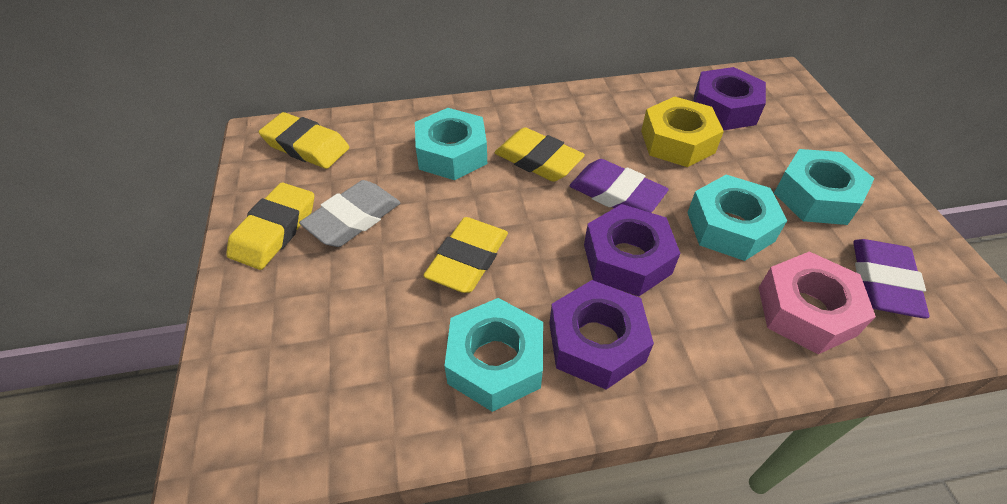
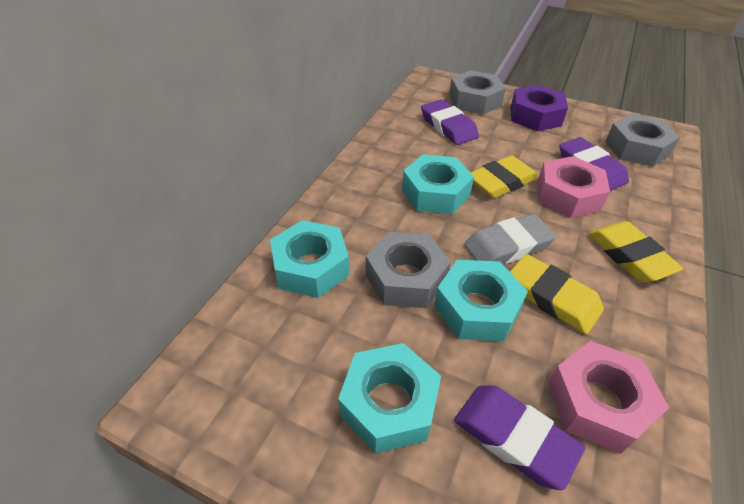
grey nut: none = 0 -> [366,232,451,308] [449,70,506,115] [605,114,680,167] = 3
pink nut: [758,251,876,354] = 1 -> [537,156,610,218] [548,341,669,454] = 2
purple eraser: [570,159,669,213] [853,239,930,318] = 2 -> [421,99,479,145] [454,385,585,490] [560,137,629,191] = 3
purple nut: [549,280,654,390] [584,204,680,296] [693,67,766,130] = 3 -> [510,85,568,132] = 1
yellow eraser: [226,183,314,270] [259,112,349,169] [423,217,508,293] [494,127,585,182] = 4 -> [470,156,538,198] [510,254,604,334] [588,221,684,282] = 3
yellow nut: [641,96,724,167] = 1 -> none = 0

